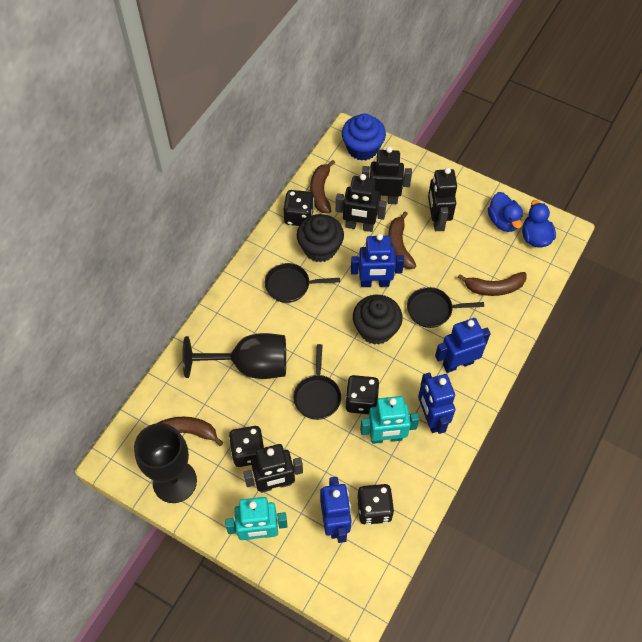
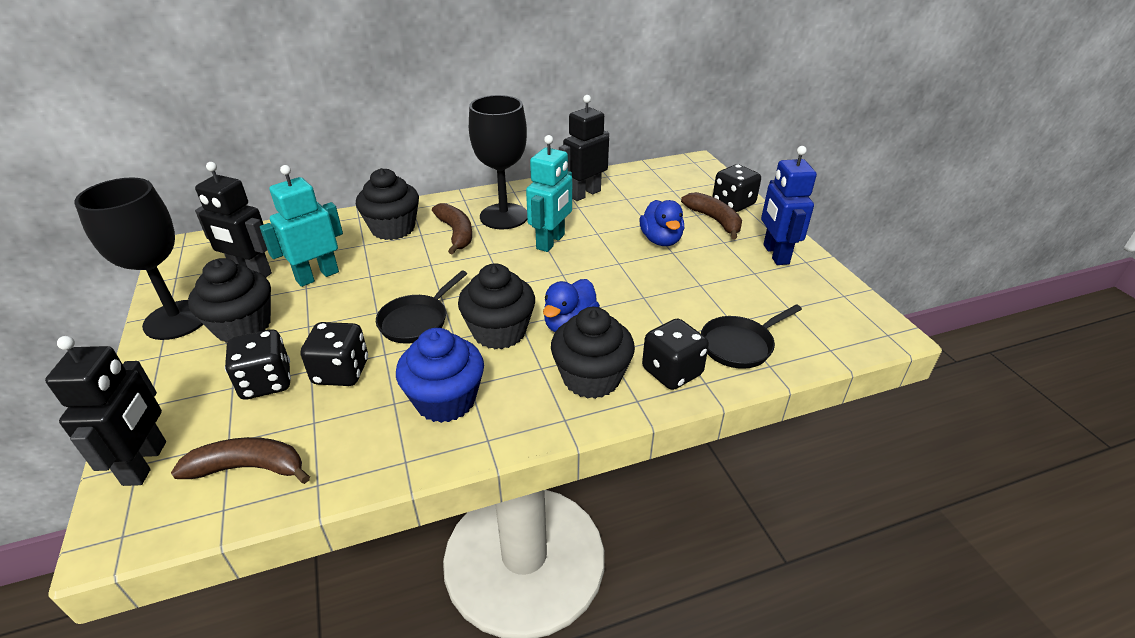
black cupcake: [297,214,344,262] [353,295,403,345] = 2 -> [188,258,271,343] [356,168,419,240] [458,263,535,349] [551,307,635,399] = 4
black pan: [265,263,340,303] [293,344,341,420] [407,287,484,328] = 3 -> [376,271,467,344] [701,304,802,369] = 2
black robot: [243,444,303,493] [336,174,387,232] [362,147,412,204] [428,168,457,231] = 4 -> [45,336,166,486] [195,162,272,277] [559,95,609,201] = 3
blue robot: [320,477,351,543] [351,234,404,287] [418,373,455,434] [435,318,491,373] = 4 -> [761,146,817,265] = 1
brown banana: [158,417,223,446] [310,160,335,214] [388,211,416,269] [458,272,526,296] = 4 -> [171,437,310,484] [432,203,472,255] [681,192,742,239] = 3

